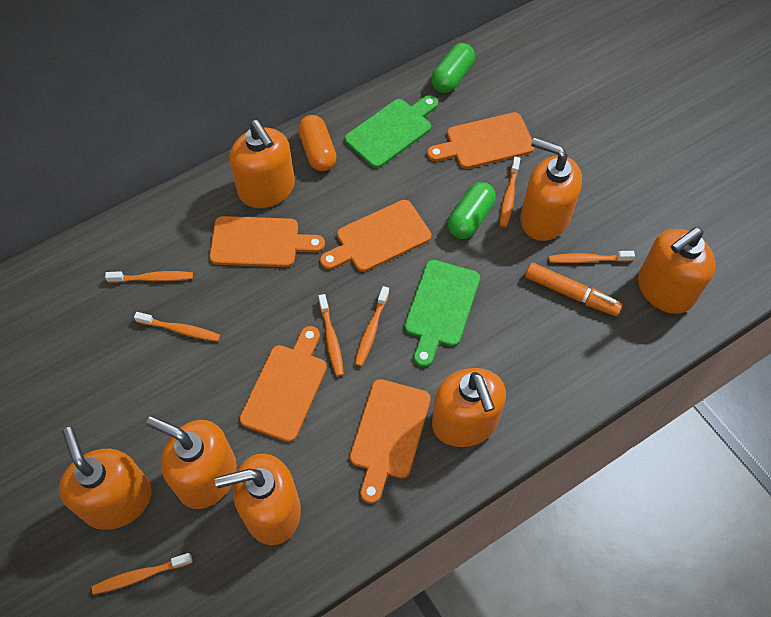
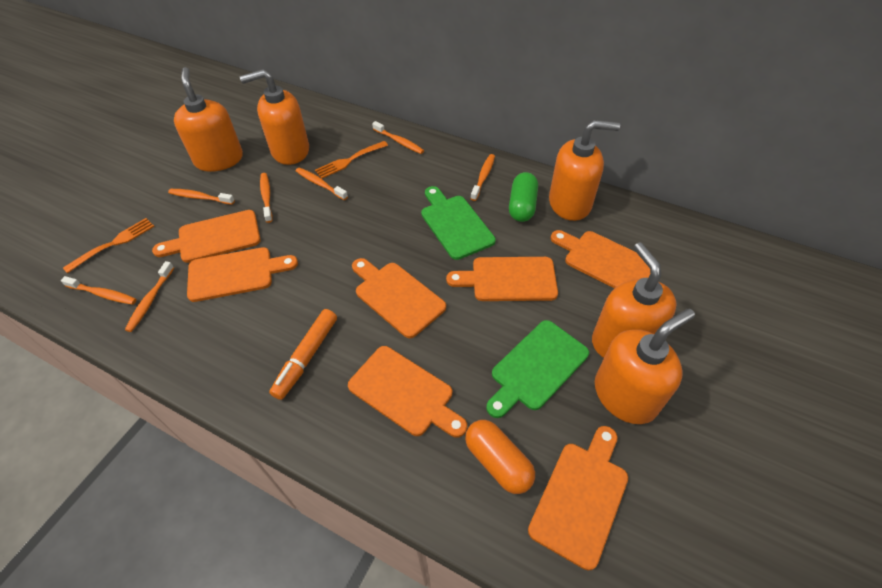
green capsule: [431,43,475,93] [448,182,496,239] = 2 -> [509,172,538,222] = 1
orange cutting board: [209,216,325,267] [240,326,327,442] [320,200,431,272] [350,379,431,504] [427,112,535,169] = 5 -> [152,210,261,263] [187,247,298,302] [348,346,467,438] [352,258,446,338] [446,257,558,301] [528,426,628,571] [551,230,650,289] = 7
orange fork: none = 0 -> [63,218,155,273] [315,141,388,179] = 2
orange soap dispenser: [59,427,152,530] [146,416,237,509] [215,454,301,545] [230,120,295,208] [432,368,506,447] [520,138,582,241] [638,227,716,314] = 7 -> [174,67,243,172] [240,69,309,165] [549,120,620,221] [592,243,677,358] [595,308,695,424] = 5

